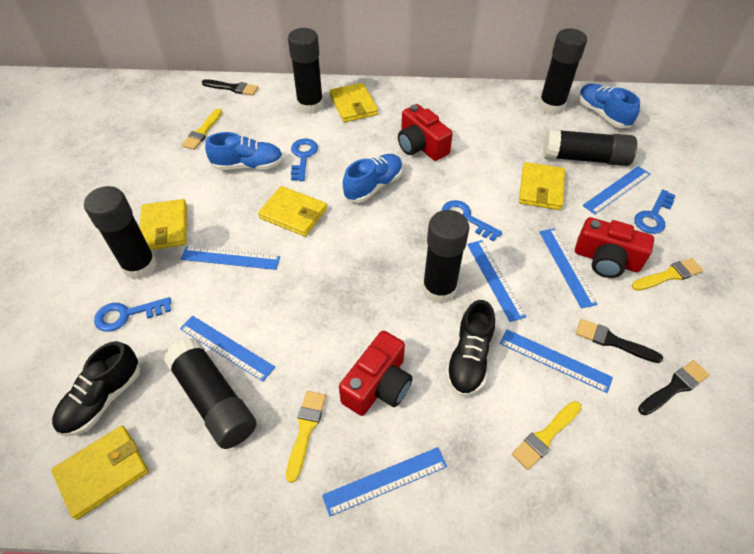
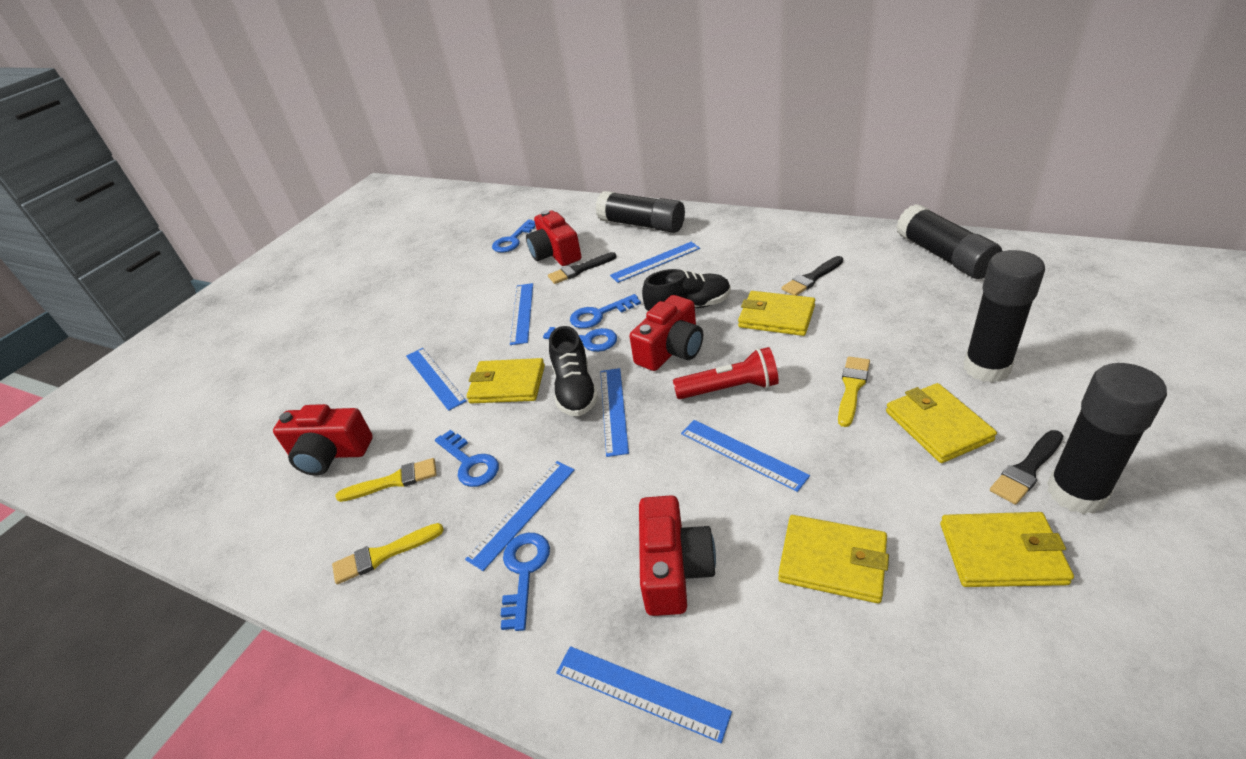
black glue stick: [84,186,157,279] [163,337,256,449] [288,28,324,114] [422,210,470,304] [539,28,587,115] [543,129,637,166] = 6 -> [595,191,685,233] [896,204,1002,279] [963,250,1045,383] [1047,363,1167,514] = 4
blue key: [94,297,172,332] [291,138,318,181] [442,200,502,241] [635,189,676,234] = 4 -> [435,430,499,487] [492,220,536,252] [501,533,550,631] [543,327,617,352] [570,294,641,328] = 5
blue shoe: [205,132,283,170] [343,154,403,203] [579,84,640,128] = 3 -> none = 0
red camera: [339,331,413,416] [398,104,453,161] [575,217,654,278] = 3 -> [273,404,373,476] [526,210,581,266] [630,295,703,371] [639,495,716,616] = 4
red flashlight: none = 0 -> [673,347,779,399] = 1
yellow brush: [182,109,222,150] [286,391,326,483] [512,401,582,470] [632,258,703,291] = 4 -> [332,523,444,584] [335,458,437,502] [838,357,870,427] = 3

